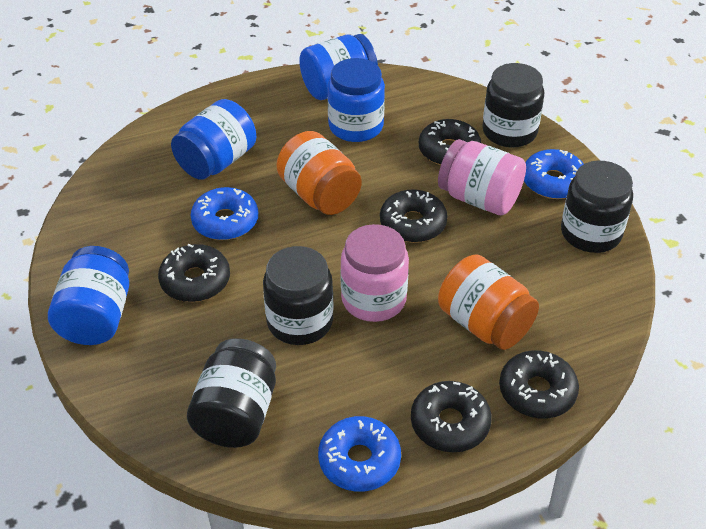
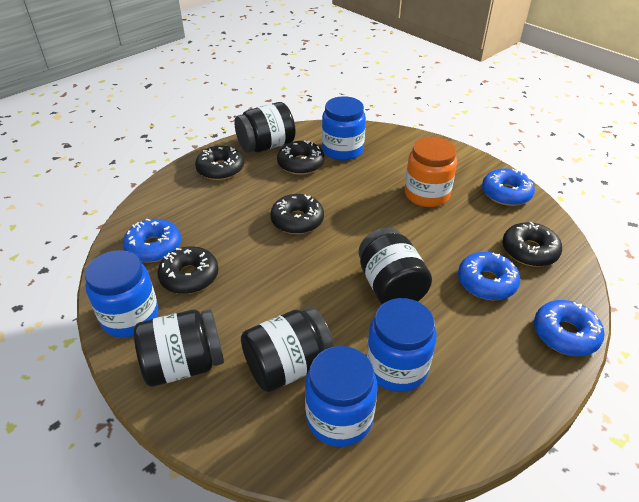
blue donut: [191,187,258,240] [318,416,401,492] [524,149,584,199] = 3 -> [123,218,181,263] [458,252,520,300] [482,168,535,206] [534,300,605,356] = 4
orange jar: [276,131,362,215] [438,254,539,350] = 2 -> [405,137,457,207] = 1
pink jar: [340,224,409,322] [438,139,526,215] = 2 -> none = 0

